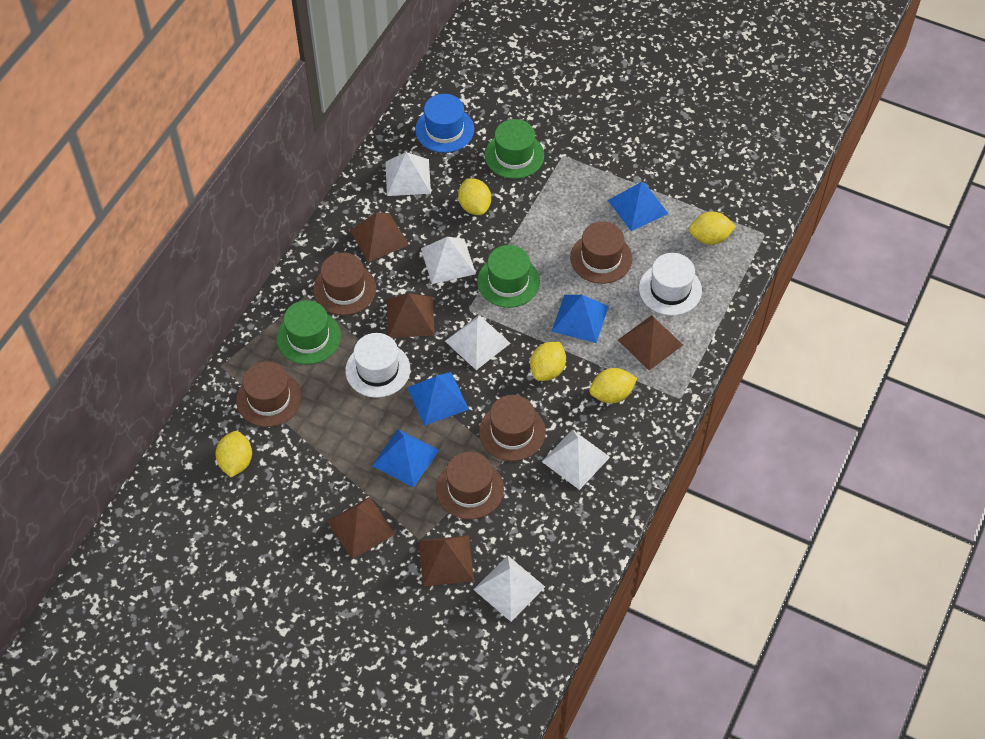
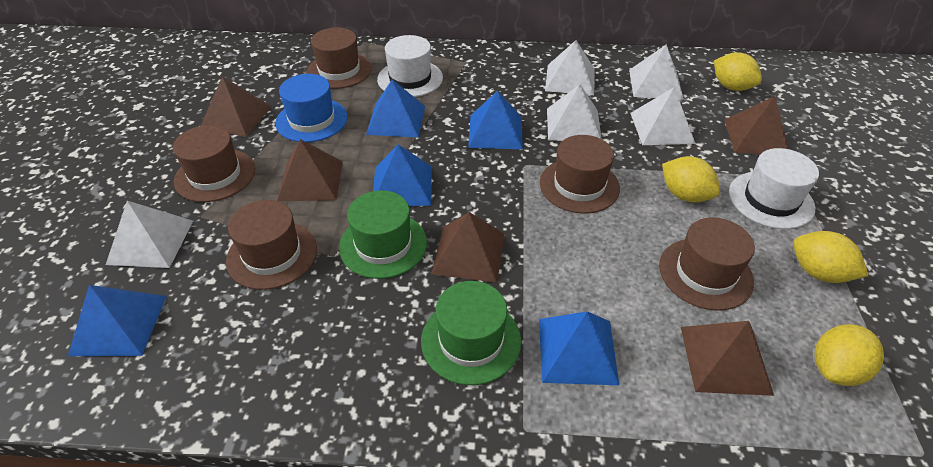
blue pyramid: [372,429,439,488] [407,372,469,426] [552,295,609,343] [608,182,669,231] = 4 -> [68,285,167,356] [366,79,425,138] [373,144,431,206] [468,91,523,149] [539,311,619,385] = 5
green hat: [277,300,341,364] [477,245,540,308] [485,119,544,179] = 3 -> [339,190,427,279] [421,281,521,385] = 2
yellow lemon: [215,431,252,477] [458,178,491,215] [530,342,566,381] [589,368,637,403] [689,212,736,245] = 5 -> [662,156,720,203] [714,52,762,91] [793,231,868,283] [815,324,884,386] = 4

